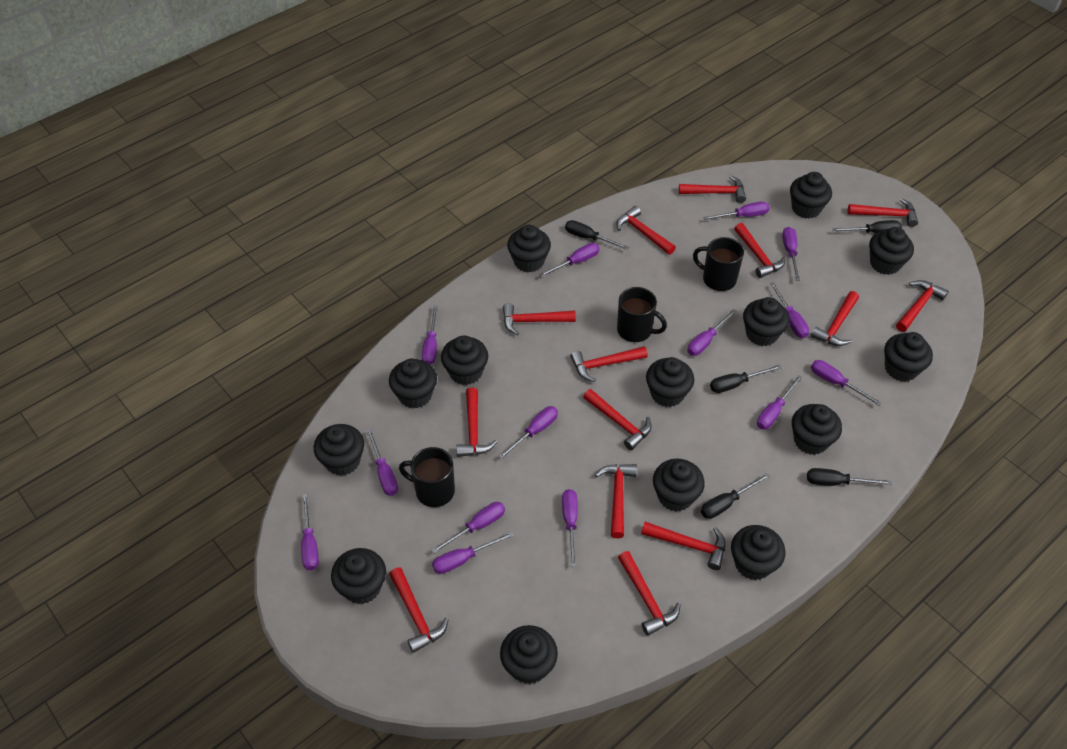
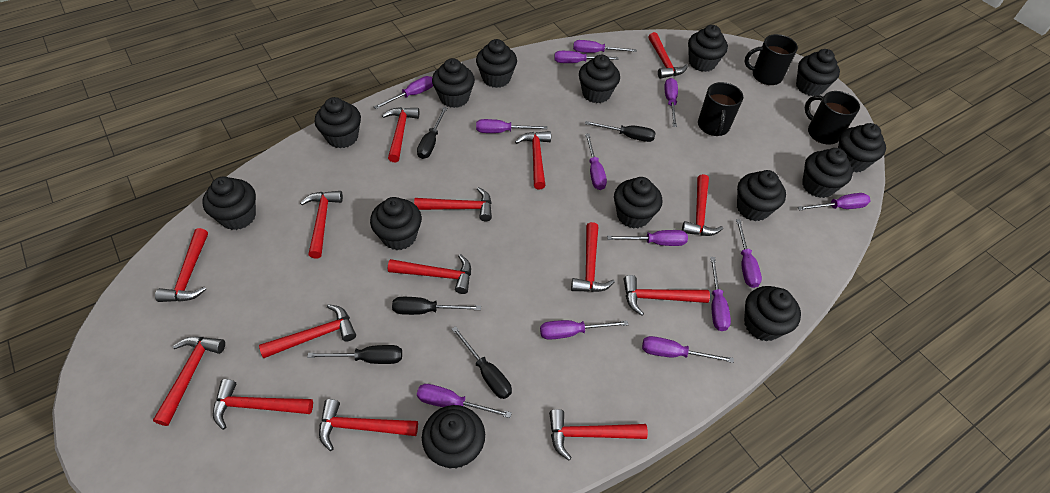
purple screwdriver: [301,494,319,570] [366,428,398,496] [422,305,438,365] [432,502,505,554] [432,532,514,574] [498,406,558,460] [539,243,599,277] [562,489,578,567] [687,309,736,356] [703,202,769,220] [757,375,802,429] [770,282,809,338] [782,227,800,281] [811,360,882,406] = 14 -> [374,76,433,109] [417,384,512,418] [476,119,547,133] [540,320,628,340] [554,51,619,63] [573,40,637,53] [585,134,607,190] [607,230,688,246] [642,336,734,363] [664,78,678,127] [710,257,731,331] [736,219,762,288] [798,193,871,211] = 13
red hammer: [389,567,449,653] [456,388,497,457] [503,303,576,335] [570,346,648,382] [583,389,652,450] [595,464,637,538] [617,206,676,255] [618,551,681,636] [641,522,726,570] [679,176,746,203] [734,223,786,278] [811,291,859,346] [847,199,918,227] [896,280,949,332] = 14 -> [153,337,225,426] [155,228,208,302] [213,379,313,430] [259,304,356,358] [300,191,343,258] [319,399,418,451] [382,107,419,162] [388,254,471,294] [414,187,492,221] [515,131,551,189] [549,409,648,461] [571,222,615,292] [624,275,710,315] [648,32,688,79] [682,174,723,236] = 15

